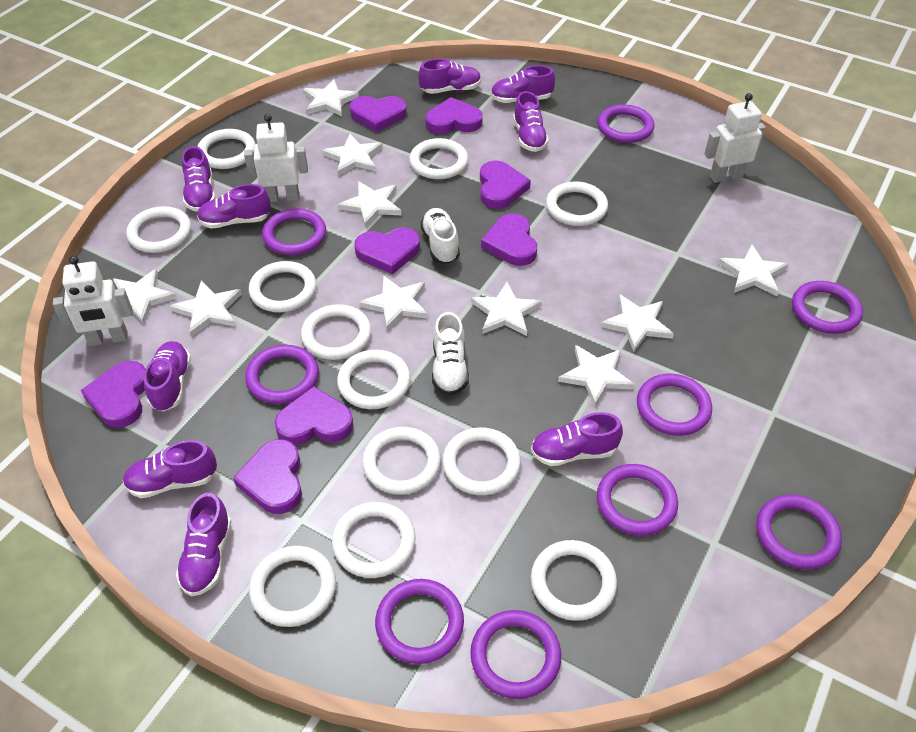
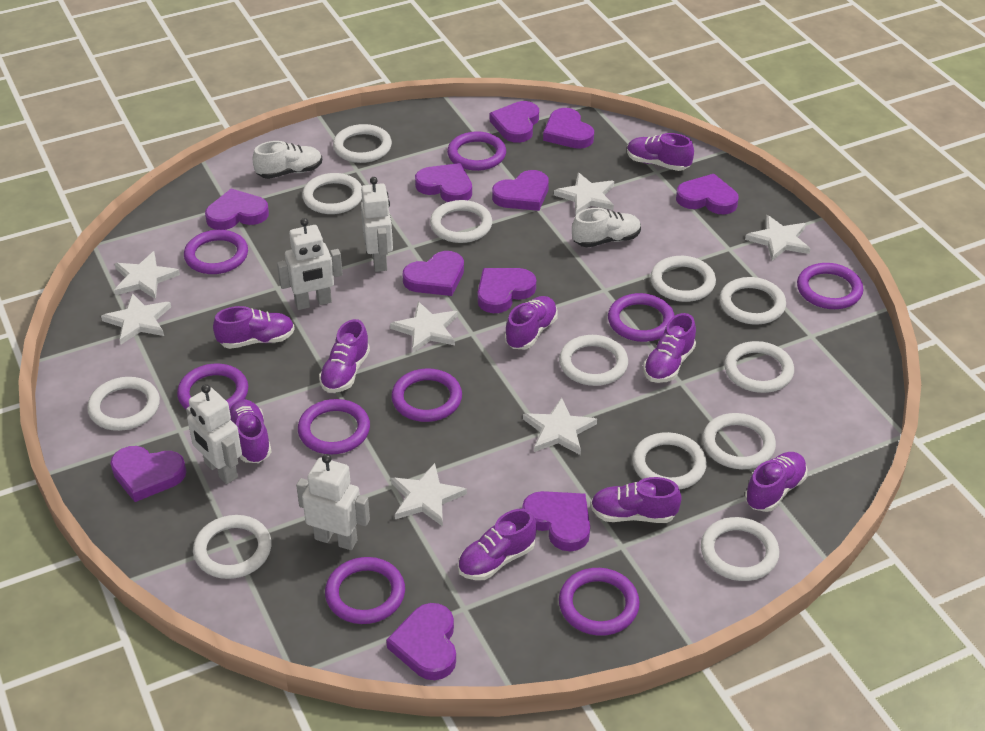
purple heart: [81,361,145,428] [233,439,302,514] [275,386,353,445] [349,96,407,132] [354,227,420,274] [425,97,483,134] [480,161,531,209] [481,213,537,266] = 8 -> [110,446,186,502] [205,189,269,230] [386,603,456,680] [402,251,464,296] [415,163,472,202] [478,268,536,313] [490,101,539,143] [492,170,549,211] [522,491,590,551] [543,108,594,149] [676,174,739,214] = 11
white robot: [53,256,133,346] [244,114,308,202] [704,93,766,183] = 3 -> [186,384,242,484] [277,218,343,310] [296,454,370,550] [361,177,393,272] = 4
white star: [113,269,177,324] [170,281,242,337] [303,79,359,117] [322,134,383,176] [338,181,402,228] [359,275,428,331] [471,282,542,336] [558,345,635,407] [600,294,674,352] [718,245,788,296] = 10 -> [101,293,171,344] [114,251,180,299] [390,301,458,353] [391,463,467,526] [523,398,597,455] [554,172,614,215] [745,215,810,261] = 7

